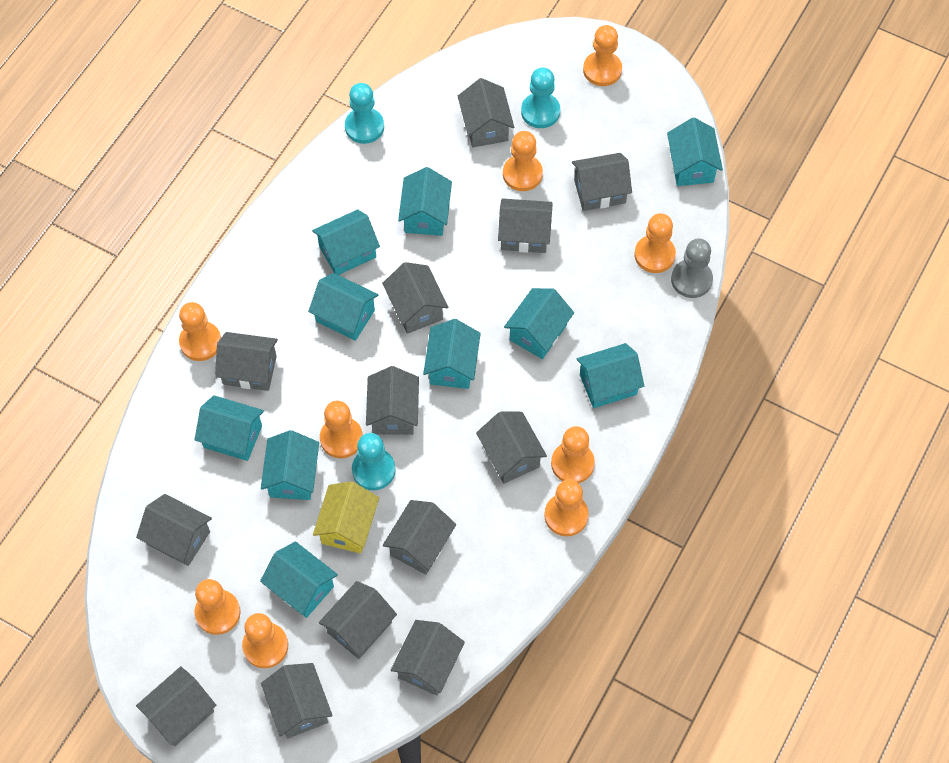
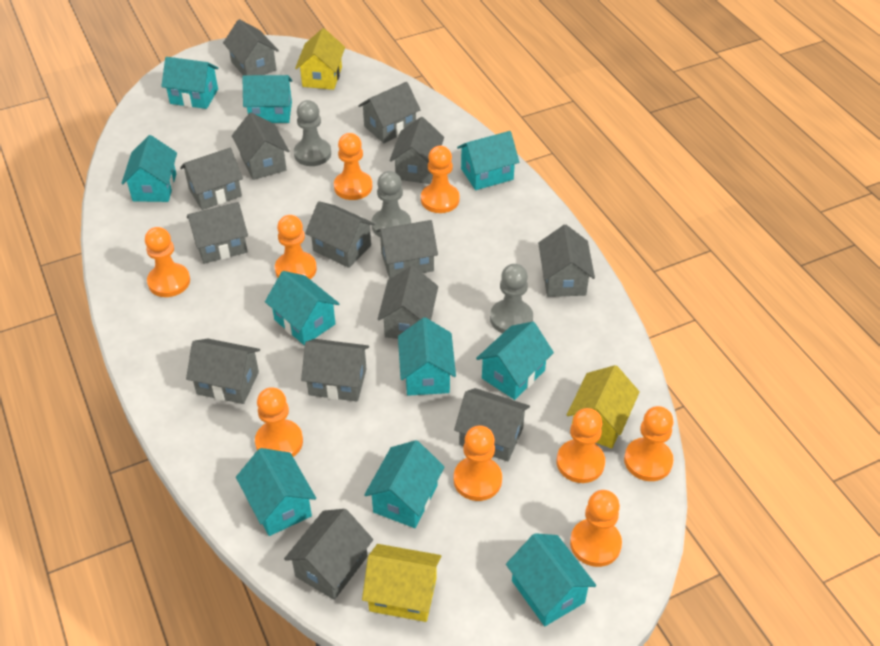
grey house: [136,494,212,566] [136,666,216,746] [215,332,278,391] [261,663,333,739] [319,581,397,659] [366,366,419,435] [382,262,448,334] [383,500,456,575] [391,620,465,696] [458,78,514,147] [476,411,547,484] [498,199,553,253] [572,153,632,211] = 13 -> [180,148,243,210] [186,338,260,404] [187,202,248,264] [223,19,279,75] [232,112,289,180] [284,509,373,600] [301,339,369,402] [305,201,375,268] [358,82,421,143] [376,220,438,279] [378,266,438,339] [390,117,444,184] [454,388,530,461] [538,224,595,297] = 14
grey pawn: [671,238,713,298] = 1 -> [294,100,331,166] [371,171,411,237] [490,264,533,333] = 3
turquoise pawn: [345,83,384,144] [352,433,396,490] [521,68,560,128] = 3 -> none = 0
yellow house: [313,481,379,554] = 1 -> [295,28,345,90] [362,544,441,622] [567,365,640,449] = 3

